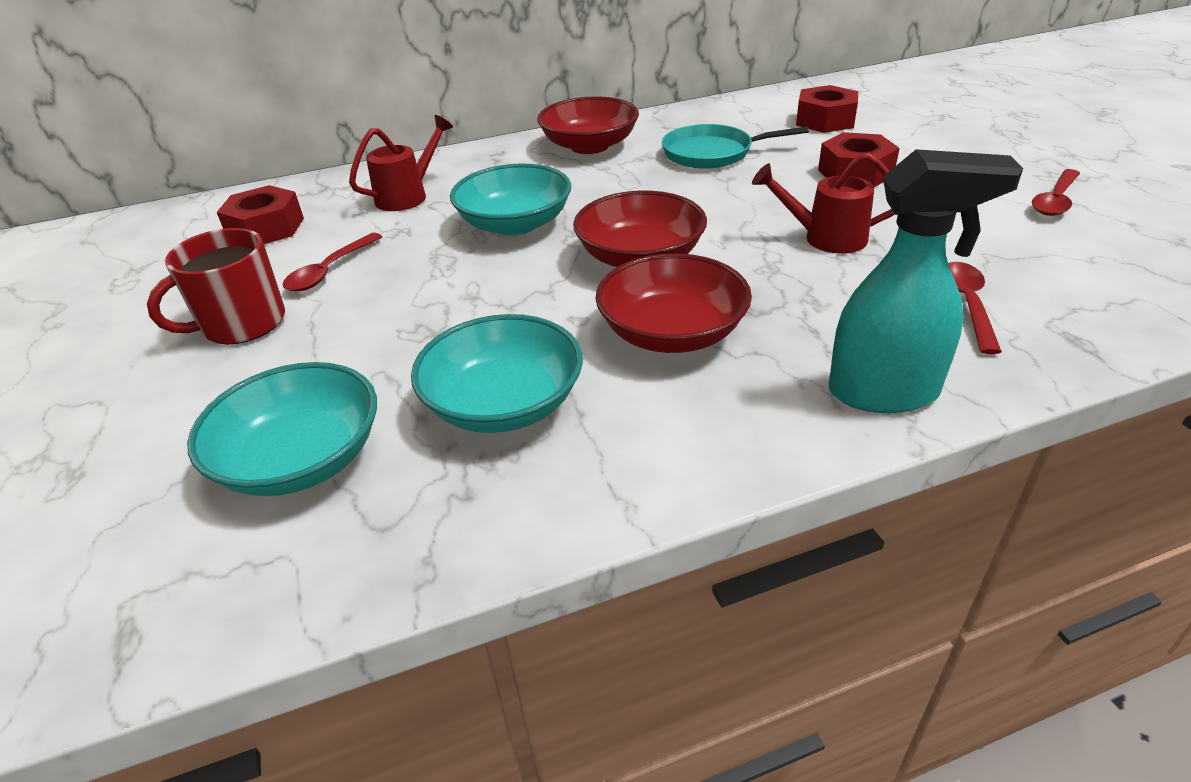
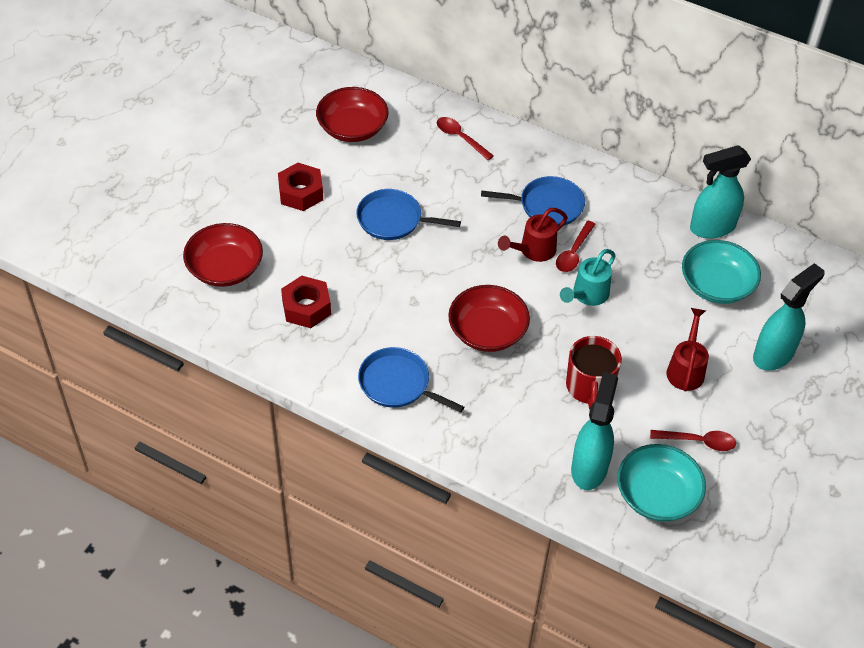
blue pan: none = 0 -> [356,189,461,240] [358,347,464,413] [481,176,585,226] = 3
red nut: [217,185,304,244] [796,85,858,133] [818,132,900,187] = 3 -> [278,163,323,211] [281,276,331,328] = 2
turquoise bowl: [187,362,377,496] [411,314,583,433] [450,163,571,236] = 3 -> [617,444,706,522] [682,240,761,304] = 2
turquoise pan: [662,124,809,169] = 1 -> none = 0
turquoise spray bottle: [829,149,1023,413] = 1 -> [571,372,618,490] [690,145,751,239] [753,263,824,371] = 3
turquoise watering can: none = 0 -> [560,249,616,306] = 1

